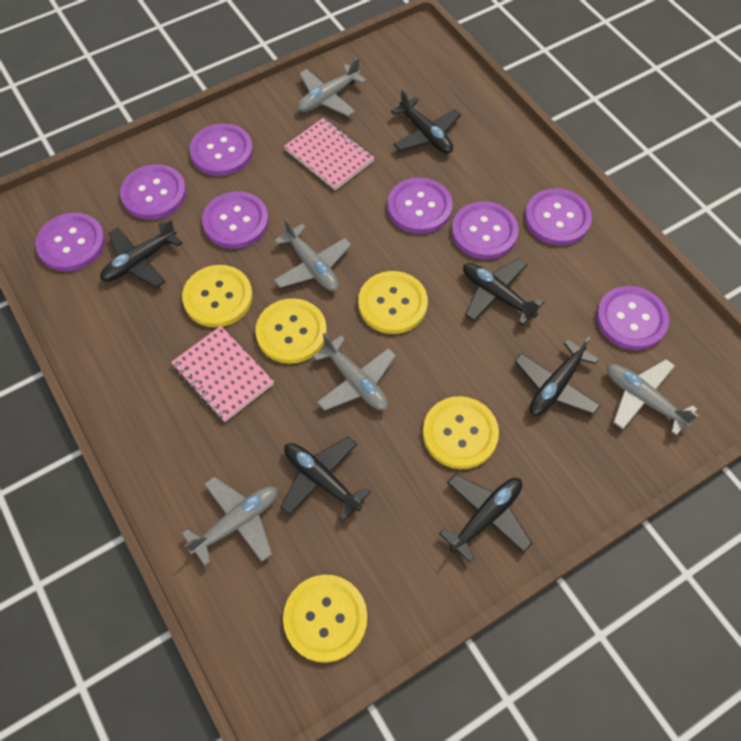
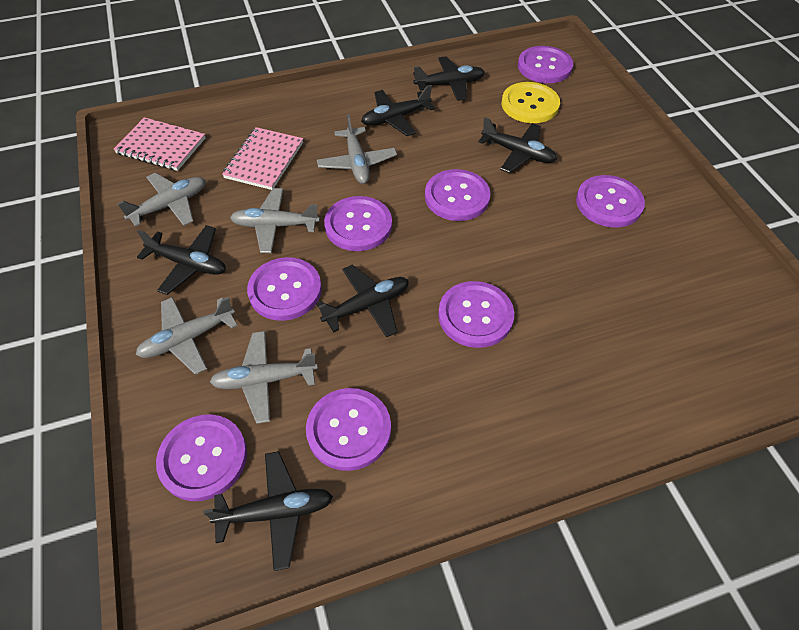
yellow button: [182,265,253,327] [256,298,327,364] [283,575,367,663] [358,271,428,334] [423,396,499,469] = 5 -> [502,82,560,123] = 1

